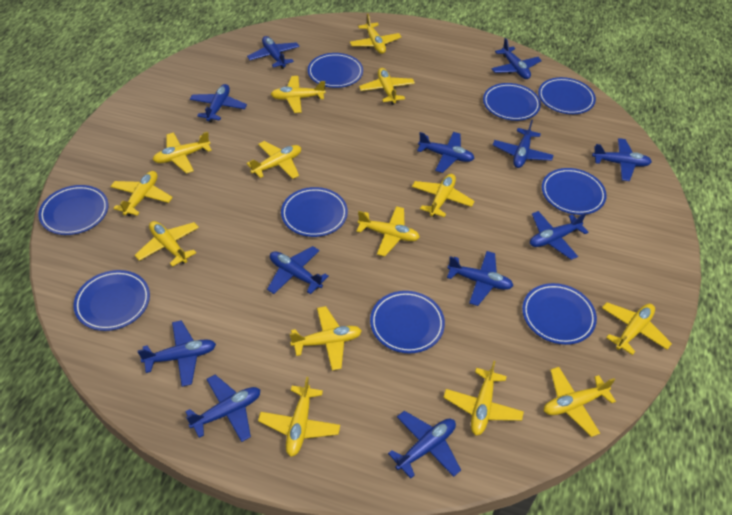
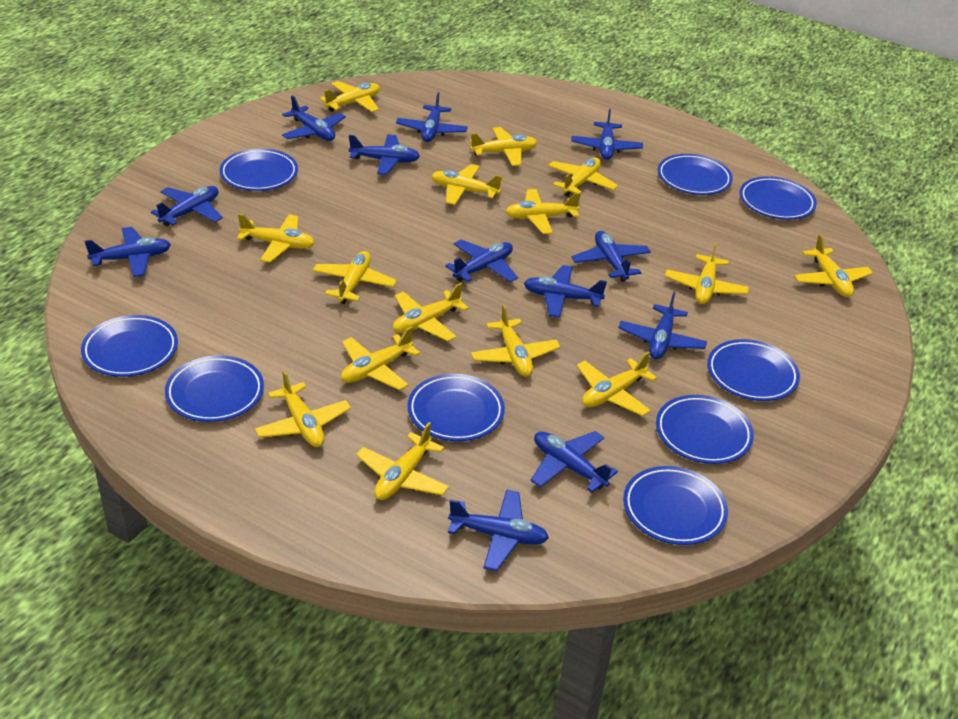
yellow plane: [110,171,173,216] [135,221,199,267] [153,132,212,174] [246,141,301,179] [258,377,340,457] [271,76,326,113] [290,306,362,371] [350,14,401,54] [356,206,420,257] [359,68,415,105] [412,174,475,217] [443,361,524,435] [544,367,616,437] [602,302,672,355] = 14 -> [237,214,315,262] [255,370,351,447] [313,251,397,304] [320,81,380,112] [341,327,420,390] [356,422,449,500] [393,283,469,341] [431,164,502,205] [470,127,538,166] [471,304,560,377] [505,189,581,234] [548,158,618,196] [577,351,657,416] [665,242,749,304] [794,234,873,297] = 15

